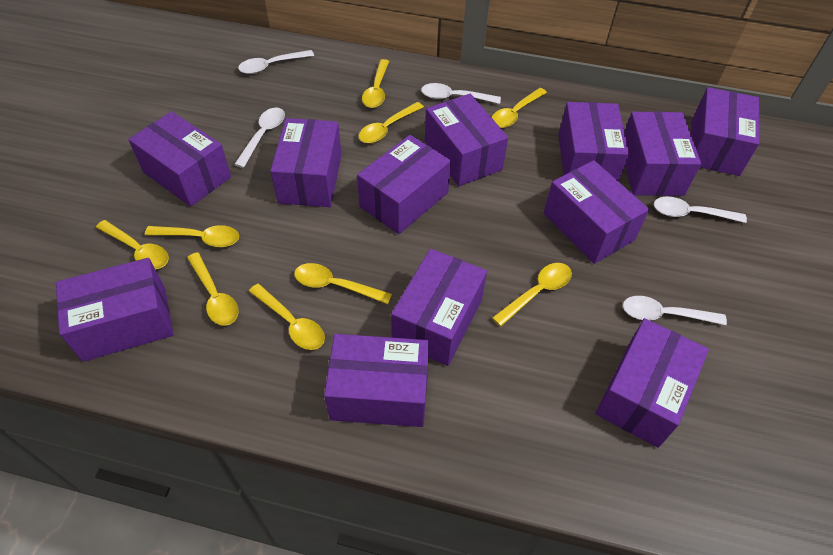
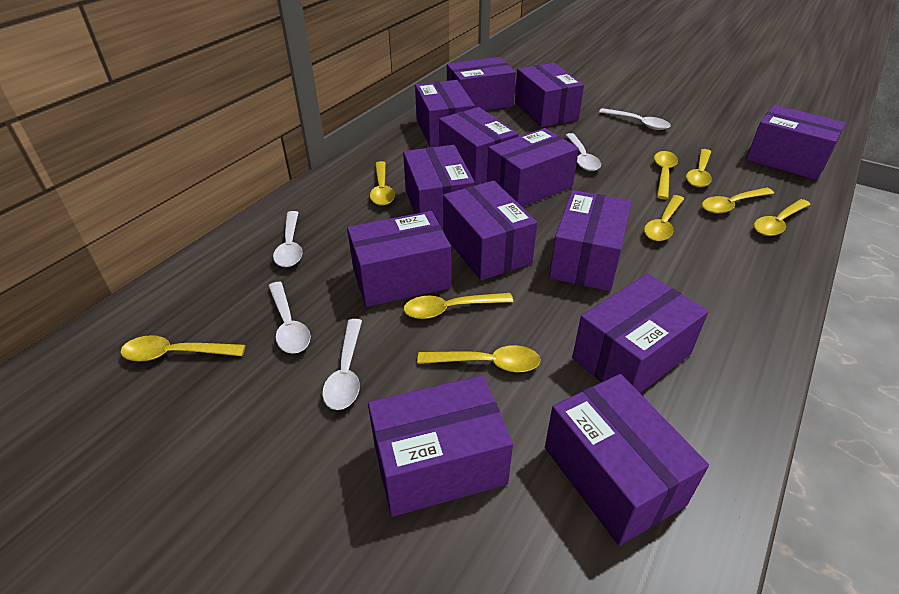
purple box: [56,258,173,362] [128,111,231,207] [270,118,342,207] [324,334,429,427] [357,135,451,234] [391,249,487,366] [425,94,508,186] [544,160,649,264] [558,102,629,182] [595,318,709,448] [624,111,701,196] [691,87,759,176] = 12 -> [347,211,451,307] [368,375,513,517] [403,145,475,227] [415,80,475,147] [439,107,519,185] [443,181,537,280] [447,57,516,111] [487,128,579,207] [515,63,584,127] [545,374,709,546] [549,190,632,291] [572,274,708,393] [746,105,846,180] = 13

